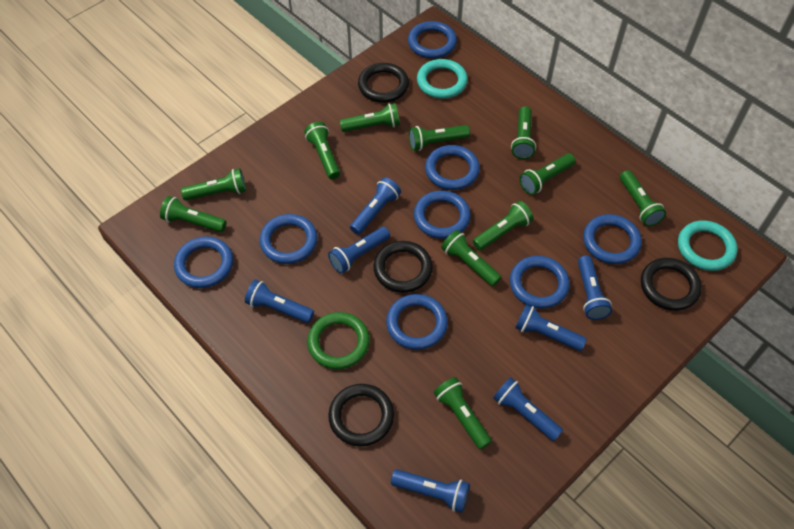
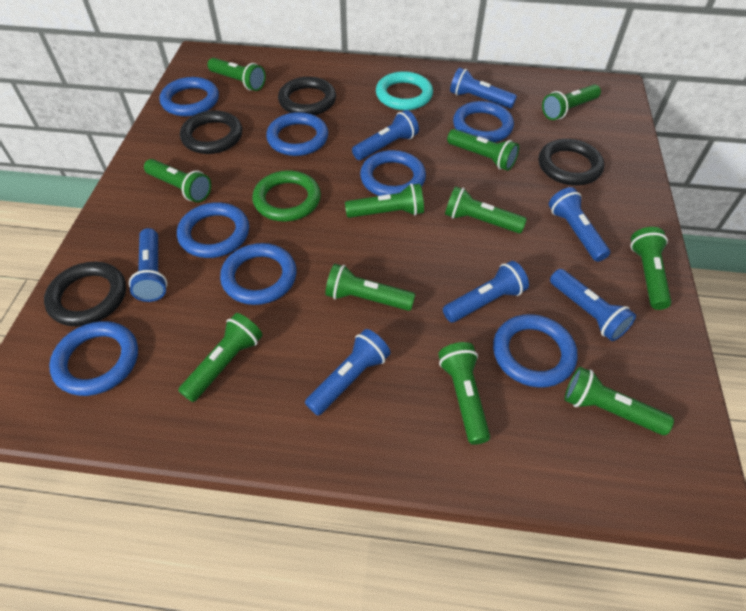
turquoise ring: [417,59,468,99] [678,220,738,271] = 2 -> [376,71,433,110] = 1

